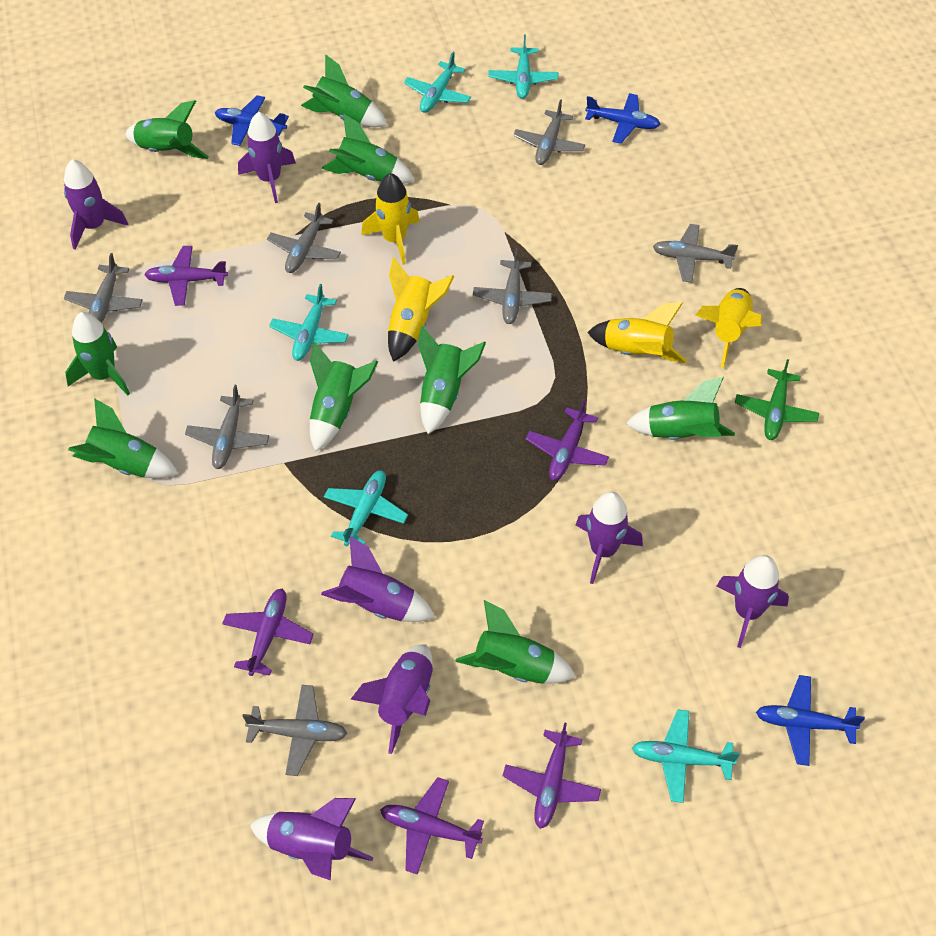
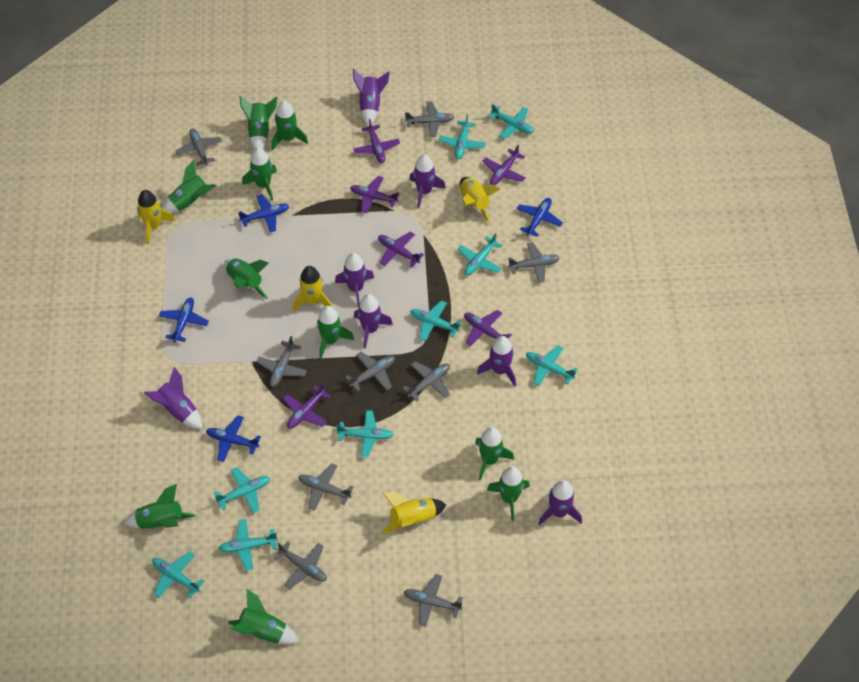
blue plane: [215,95,289,146] [585,93,661,144] [756,675,865,766] = 3 -> [159,297,209,342] [206,415,261,462] [238,194,289,232] [517,198,563,237] = 4
green plane: [735,359,819,440] = 1 -> none = 0
green rocket: [65,312,130,396] [68,398,178,478] [125,100,209,159] [301,54,387,127] [310,342,378,452] [322,114,415,184] [418,326,486,434] [455,600,576,684] [626,377,735,440] = 9 -> [124,484,195,529] [162,160,215,213] [224,258,269,299] [228,589,299,644] [240,96,277,150] [242,148,277,201] [271,101,308,150] [317,306,354,359] [475,427,514,480] [487,466,530,521] = 10
grey plane: [64,253,143,323] [185,385,270,469] [243,685,348,776] [267,203,341,273] [473,248,552,324] [513,99,585,165] [653,224,738,283] = 7 -> [176,128,222,166] [256,336,307,387] [274,541,327,589] [298,463,354,511] [345,352,395,392] [403,361,450,402] [404,574,463,627] [405,101,454,137] [508,242,560,283] = 9
purple plane: [144,246,228,306] [222,589,314,676] [380,777,484,875] [503,722,601,829] [526,399,609,481] = 5 -> [283,383,331,429] [350,176,400,213] [353,119,400,163] [378,232,424,267] [464,310,512,346] [482,145,525,185] = 6
turquoise plane: [269,284,349,361] [324,471,408,546] [404,52,471,113] [488,35,558,99] [632,709,740,803] = 5 -> [152,551,204,598] [214,467,270,513] [218,519,278,571] [336,410,393,458] [410,300,462,341] [439,114,486,159] [458,233,503,275] [488,104,534,139] [526,345,578,386] = 9

